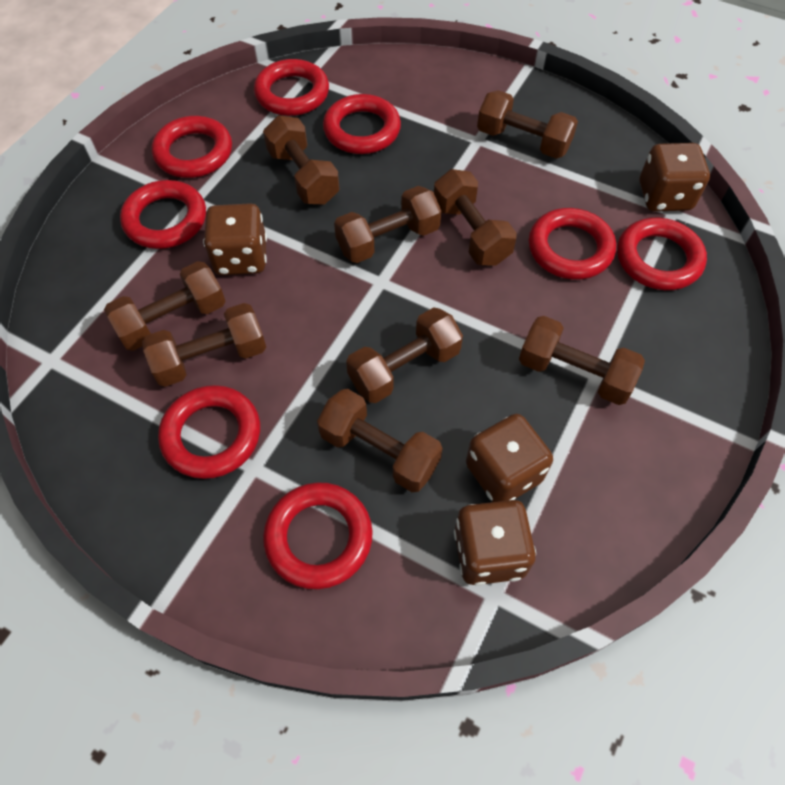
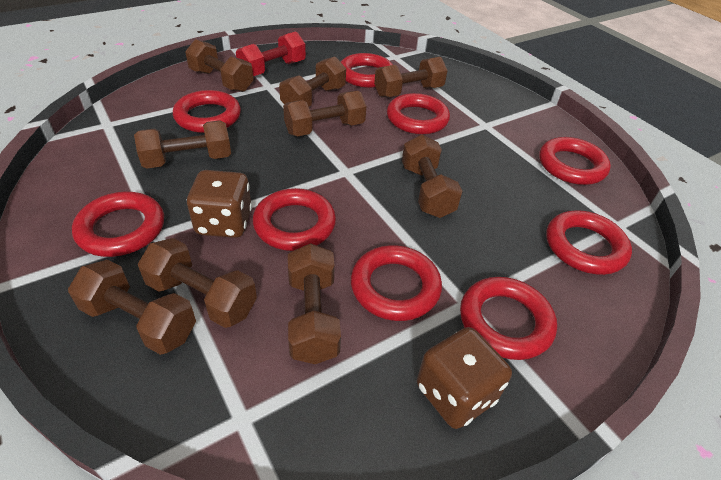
brown dice: [203,203,267,275] [454,500,536,586] [466,414,553,502] [640,143,710,212] = 4 -> [187,170,252,238] [417,327,512,429] = 2
red dumbbell: none = 0 -> [236,31,306,76] = 1
red ring: [120,180,206,249] [152,116,232,178] [158,385,260,479] [254,59,329,116] [263,482,373,589] [323,94,401,154] [529,208,616,280] [617,218,707,290] = 8 -> [72,192,164,257] [173,90,241,133] [253,188,336,251] [341,53,393,88] [351,245,442,321] [387,93,450,135] [460,277,557,360] [539,137,611,185] [546,210,632,275] = 9

